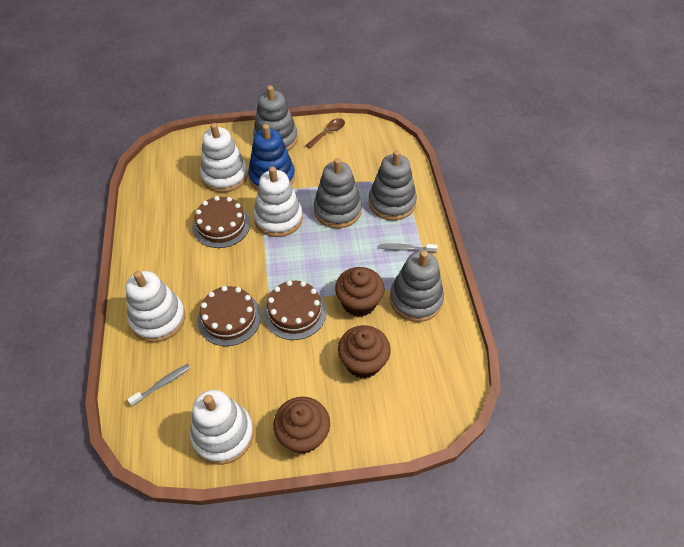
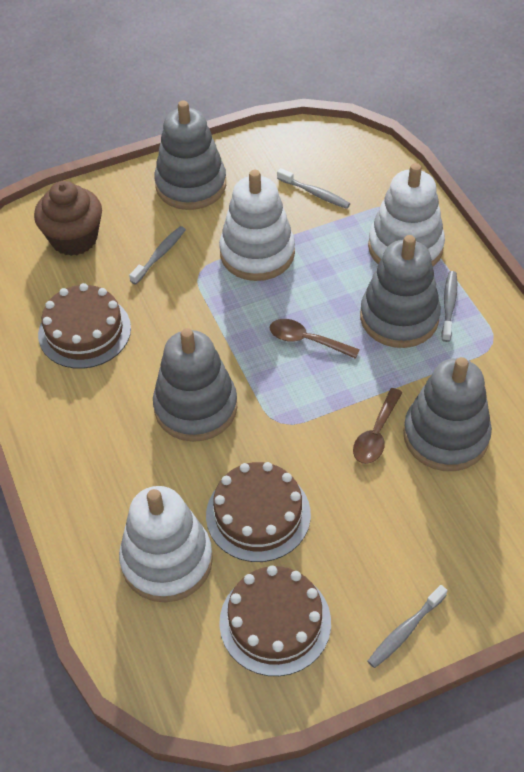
blue stacking toy: [248,124,295,190] = 1 -> none = 0
brown cupcake: [273,397,330,454] [335,267,385,317] [338,325,391,379] = 3 -> [34,181,102,256] = 1
brown spoon: [306,118,345,148] = 1 -> [270,319,360,359] [353,388,403,464] = 2
grey toothbrush: [127,364,190,406] [379,243,438,252] = 2 -> [129,226,186,285] [277,168,350,209] [368,585,447,668] [441,271,457,342] = 4
white stacking toy: [126,271,186,342] [190,390,254,465] [200,123,248,193] [253,166,303,237] = 4 -> [119,486,213,602] [219,170,295,281] [368,163,445,267] = 3

